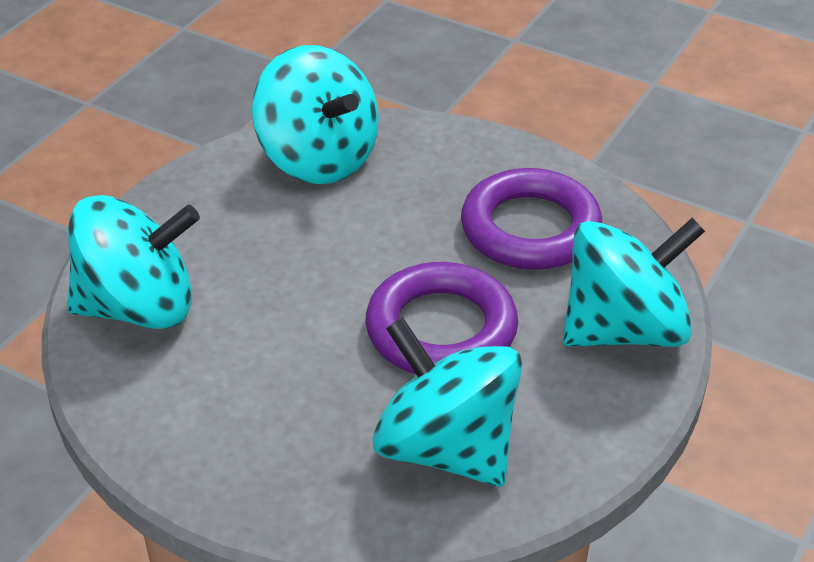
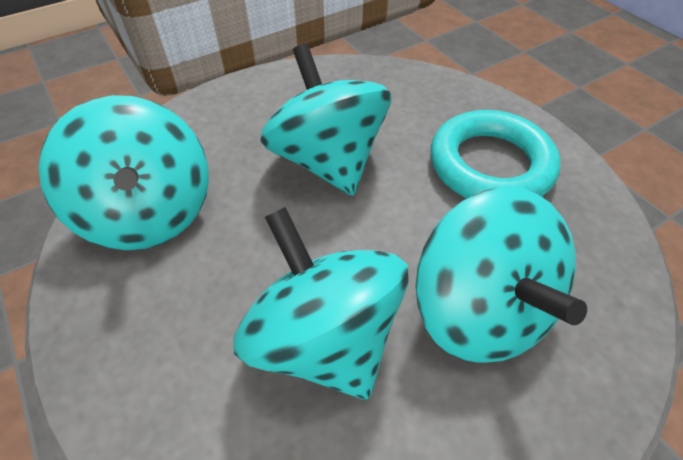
purple ring: [366,262,518,374] [461,168,602,270] = 2 -> none = 0
turquoise ring: none = 0 -> [431,110,561,198] = 1

